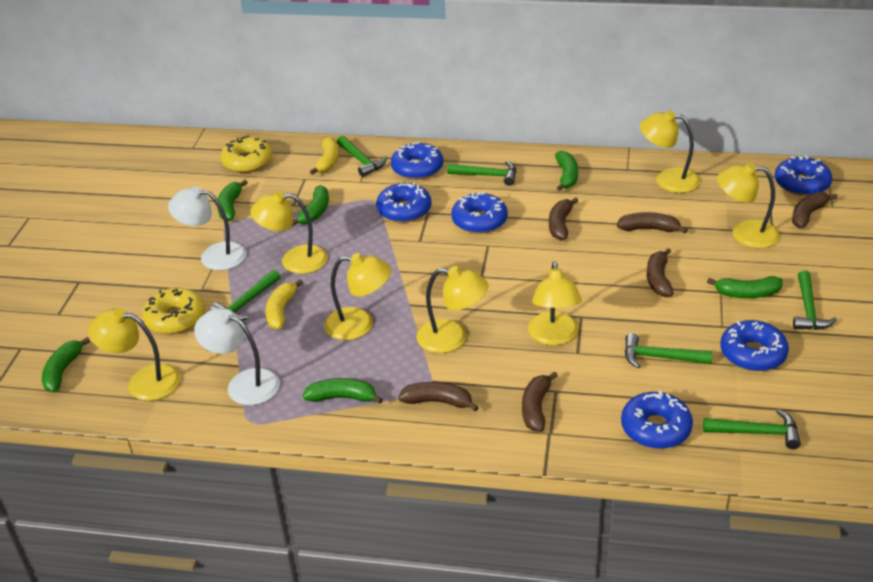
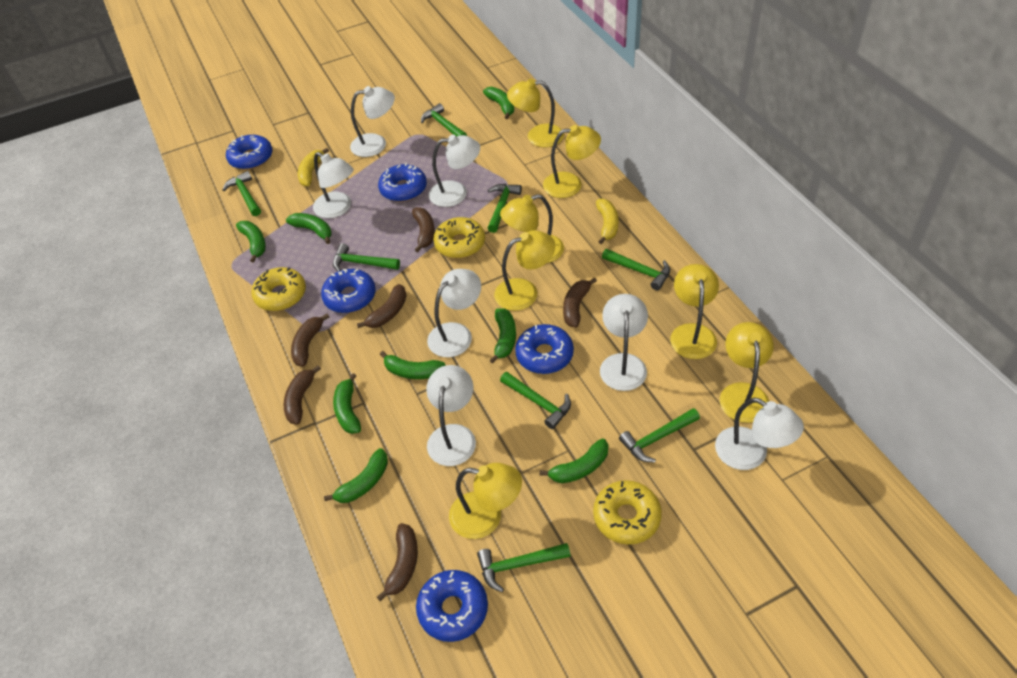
blue donut: [376,183,431,223] [391,141,443,180] [451,192,508,234] [621,391,693,449] [720,320,789,371] [775,156,832,196] = 6 -> [226,135,272,170] [321,269,376,313] [378,163,427,202] [416,570,488,642] [515,324,574,374] = 5
green banana: [42,337,90,392] [217,180,248,221] [292,185,329,226] [303,378,383,404] [555,151,578,191] [707,276,783,298] = 6 -> [236,221,266,262] [286,213,332,244] [324,448,388,503] [333,373,361,434] [380,351,446,379] [483,87,514,119] [490,308,516,363] [540,439,608,483] = 8
green hammer: [210,270,280,321] [337,136,387,177] [447,161,516,186] [625,333,712,368] [703,409,801,449] [793,271,837,330] = 6 -> [222,171,261,216] [333,243,400,271] [421,103,467,137] [477,543,571,592] [488,184,522,233] [500,372,571,429] [602,249,670,291] [619,408,700,462] = 8
white lamp: [168,186,246,270] [194,308,280,405] = 2 -> [313,152,354,218] [350,86,395,157] [426,365,476,466] [427,269,481,357] [428,134,480,207] [600,294,648,391] [715,398,804,470] = 7
yellow donut: [142,288,205,334] [221,135,272,173] = 2 -> [251,267,306,311] [433,217,485,258] [593,480,662,545] = 3

